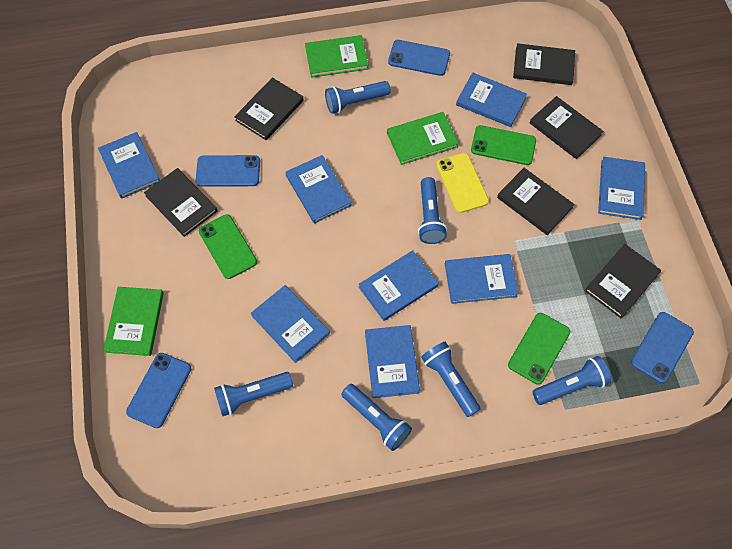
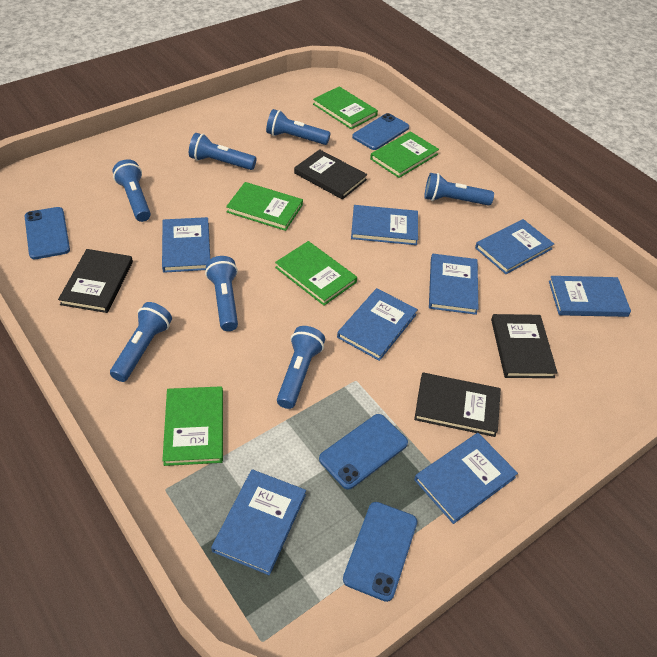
black book: [144,168,218,237] [234,78,304,140] [497,168,575,235] [513,43,575,85] [530,96,604,159] [585,244,661,318] = 6 -> [58,249,133,313] [294,149,367,199] [414,373,501,437] [491,314,557,378] = 4
blue flashlight: [214,372,293,416] [325,81,390,114] [341,384,412,451] [418,177,447,244] [421,342,481,417] [532,356,612,405] = 6 -> [110,302,172,382] [113,159,151,222] [189,133,256,170] [205,256,238,331] [266,109,331,145] [277,326,325,409] [424,173,494,206] = 7
green book: [103,287,164,356] [305,35,369,78] [387,112,459,165] = 3 -> [162,386,223,466] [226,182,303,231] [275,241,357,306] [313,86,378,129] [370,131,439,178] = 5
green phone: [199,215,257,279] [471,125,536,165] [508,313,570,385] = 3 -> none = 0
yellow phone: [436,153,489,213] = 1 -> none = 0

